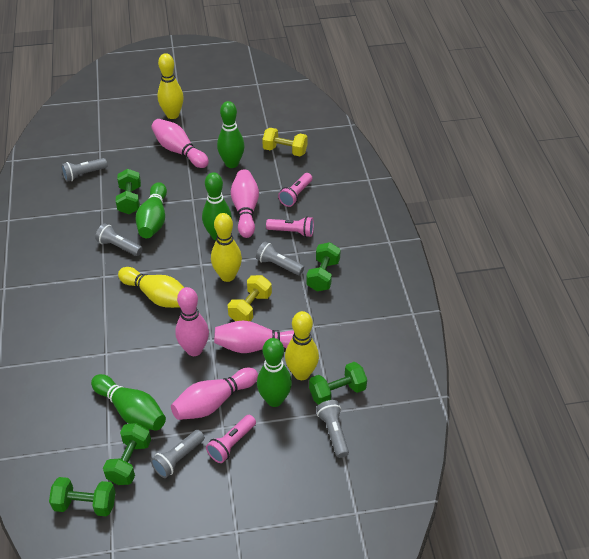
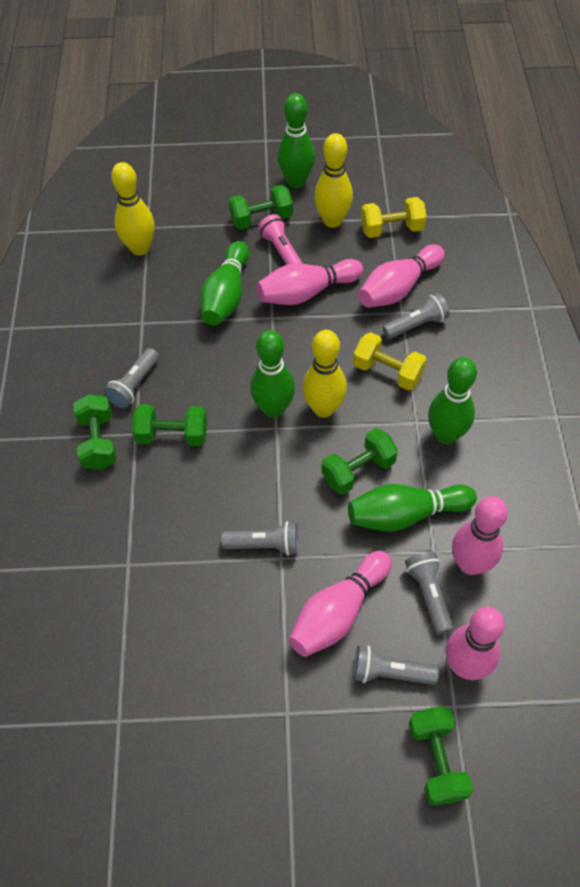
pink flashlight: [206,415,256,463] [266,216,314,237] [278,173,312,207] = 3 -> [258,214,303,265] = 1
yellow bowling pin: [118,267,184,308] [158,53,184,119] [211,213,242,282] [285,311,319,380] = 4 -> [111,162,155,256] [302,330,347,418] [314,133,353,228] = 3

